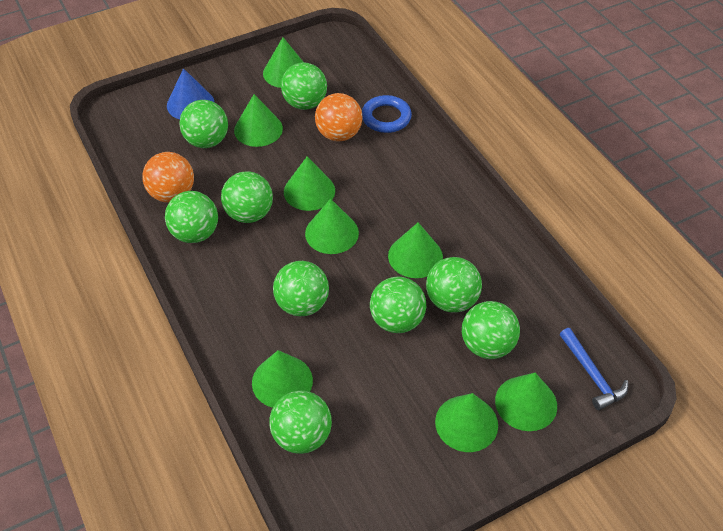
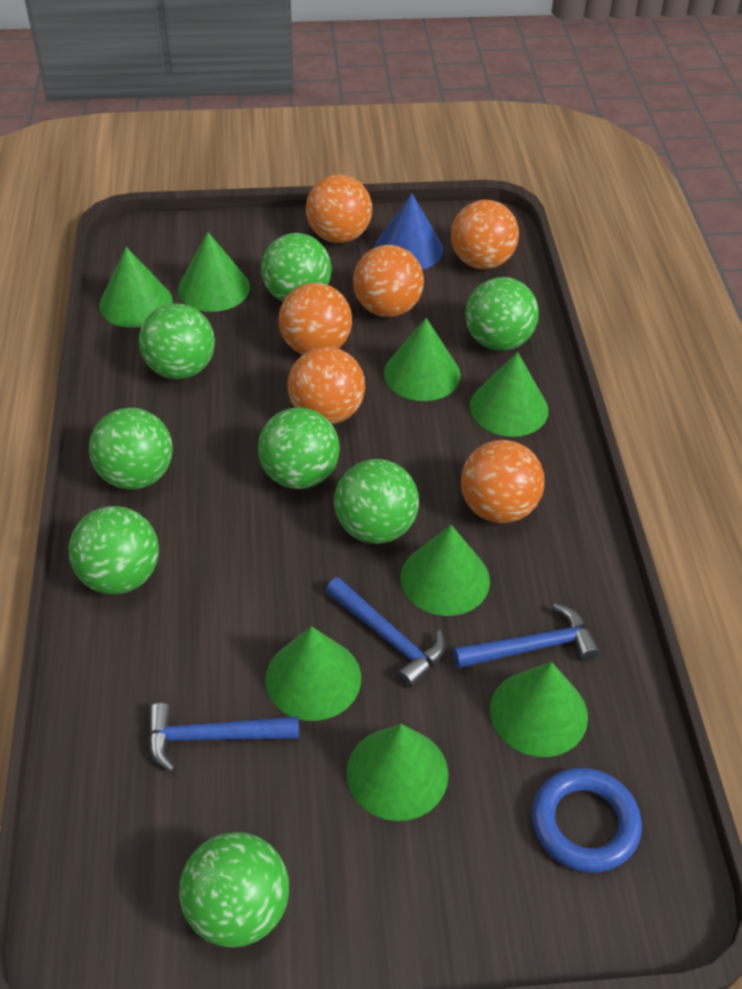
blue hammer: [560,328,628,410] = 1 -> [148,703,299,772] [326,577,445,688] [453,604,600,669] = 3
green ball: [165,191,218,243] [179,100,228,148] [221,171,273,223] [269,390,332,454] [273,261,329,316] [281,62,327,110] [370,277,426,333] [426,257,482,313] [462,301,520,359] = 9 -> [69,506,159,594] [89,408,173,490] [139,303,215,379] [179,832,289,948] [258,407,340,489] [261,233,332,301] [334,459,419,544] [465,277,539,351] = 8
orange ball: [142,152,194,203] [315,93,363,142] = 2 -> [279,283,352,354] [288,347,365,424] [306,174,372,243] [353,245,424,317] [451,200,519,269] [461,440,545,523] = 6

